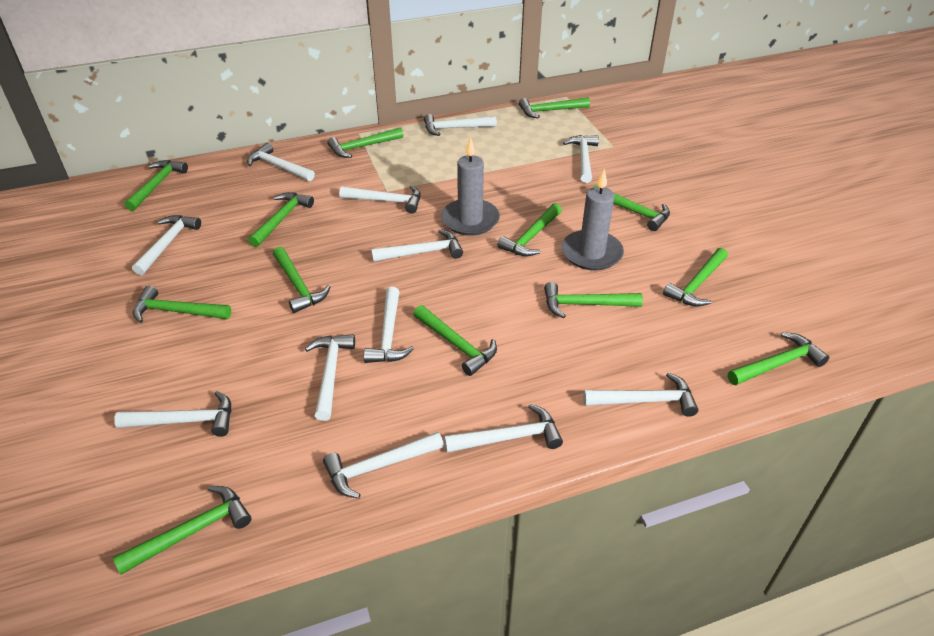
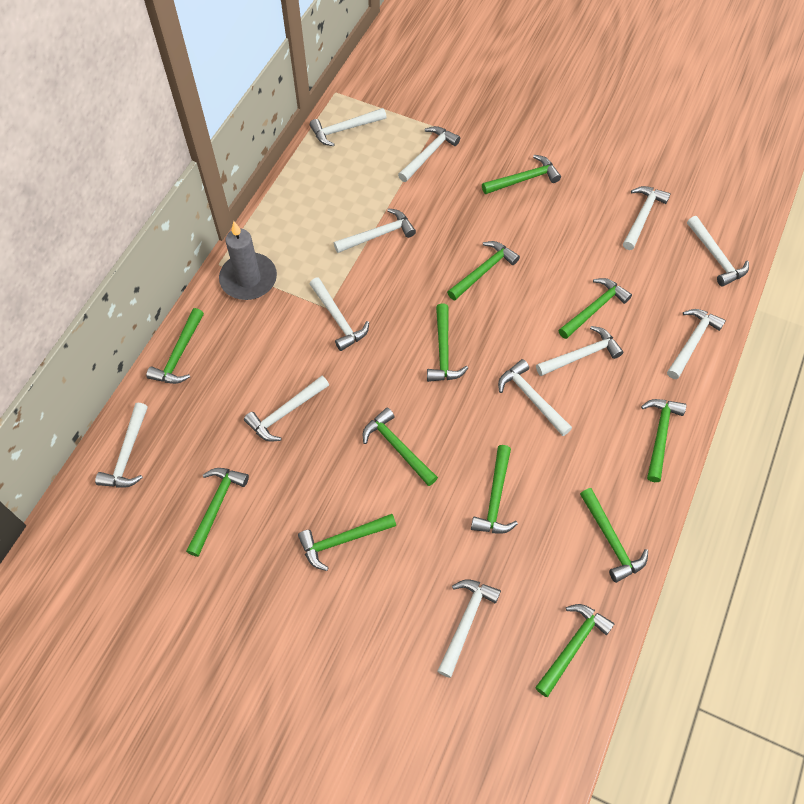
green hammer: [113,486,252,575] [124,160,188,211] [133,286,231,323] [248,192,314,247] [273,247,330,313] [327,127,403,158] [413,305,497,376] [497,203,562,256] [519,97,590,118] [544,282,643,318] [593,185,670,231] [663,248,728,307] [728,332,829,385] = 13 -> [146,308,204,384] [186,468,249,557] [298,514,396,571] [363,408,438,486] [427,303,468,382] [447,241,520,300] [471,445,518,534] [482,155,561,194] [535,604,614,697] [559,278,632,339] [580,488,648,583] [641,399,686,482] = 12
grey candle: [441,137,500,236] [562,169,624,271] = 2 -> [219,221,277,300] = 1

